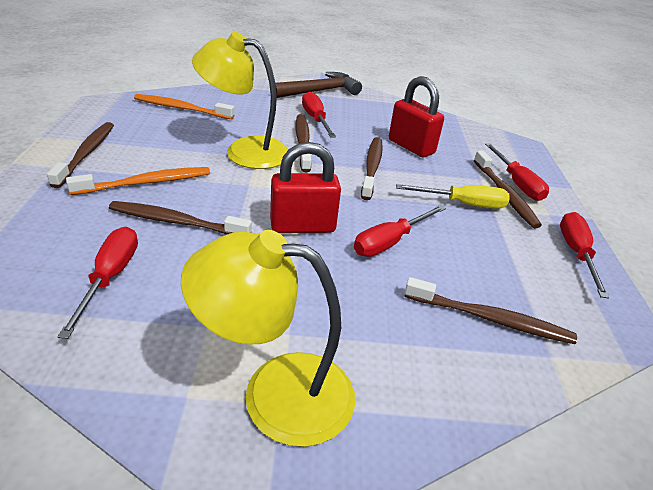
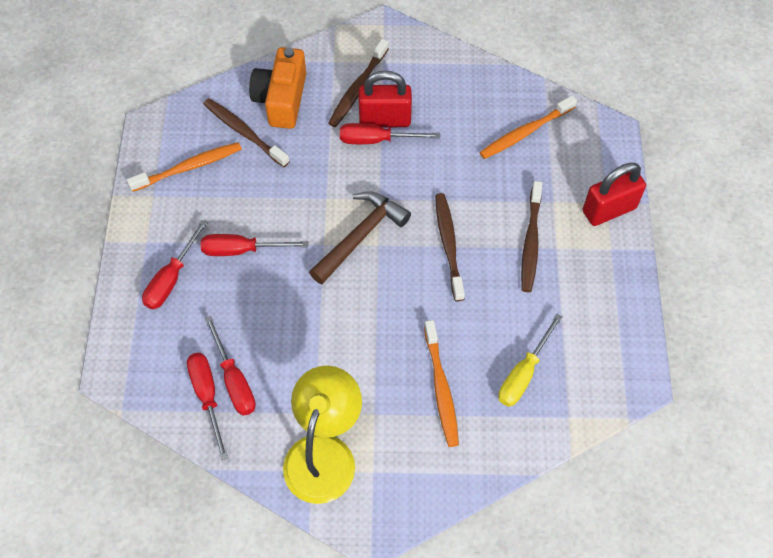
brown toothbrush: [47,122,114,188] [109,201,252,235] [296,114,311,172] [361,137,383,200] [404,277,577,344] [474,151,542,228] = 6 -> [203,98,290,167] [328,39,389,127] [435,193,465,301] [521,181,542,292] = 4
orange camera: none = 0 -> [249,47,306,129] = 1
orange toothbrush: [66,167,210,195] [134,94,234,119] = 2 -> [127,142,242,192] [424,320,459,447] [479,95,577,159] = 3
yellow lamp: [181,230,355,447] [192,32,289,169] = 2 -> [283,366,362,504] = 1

